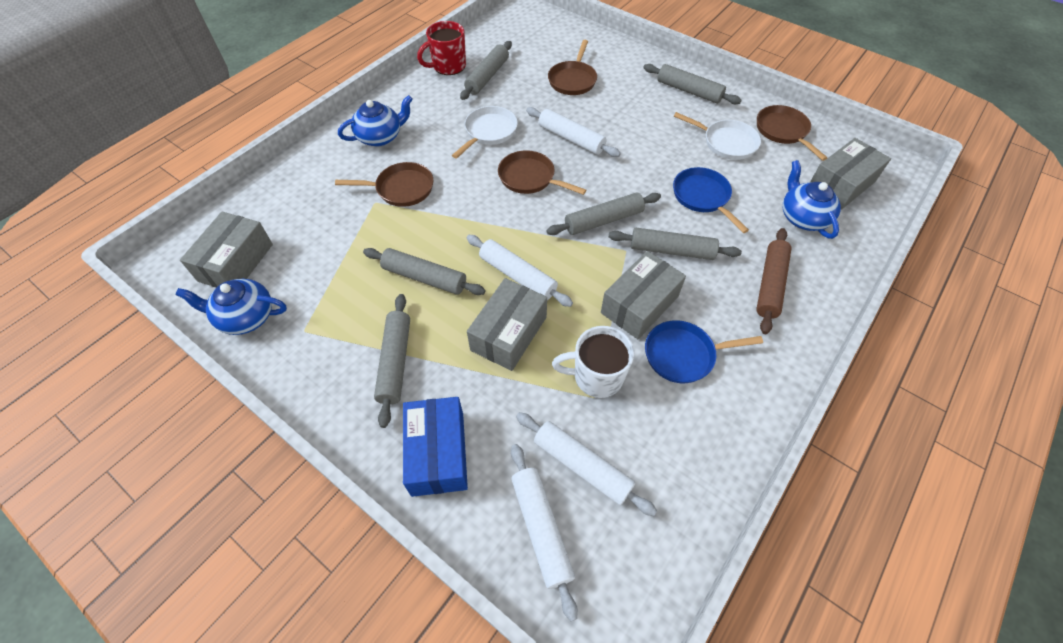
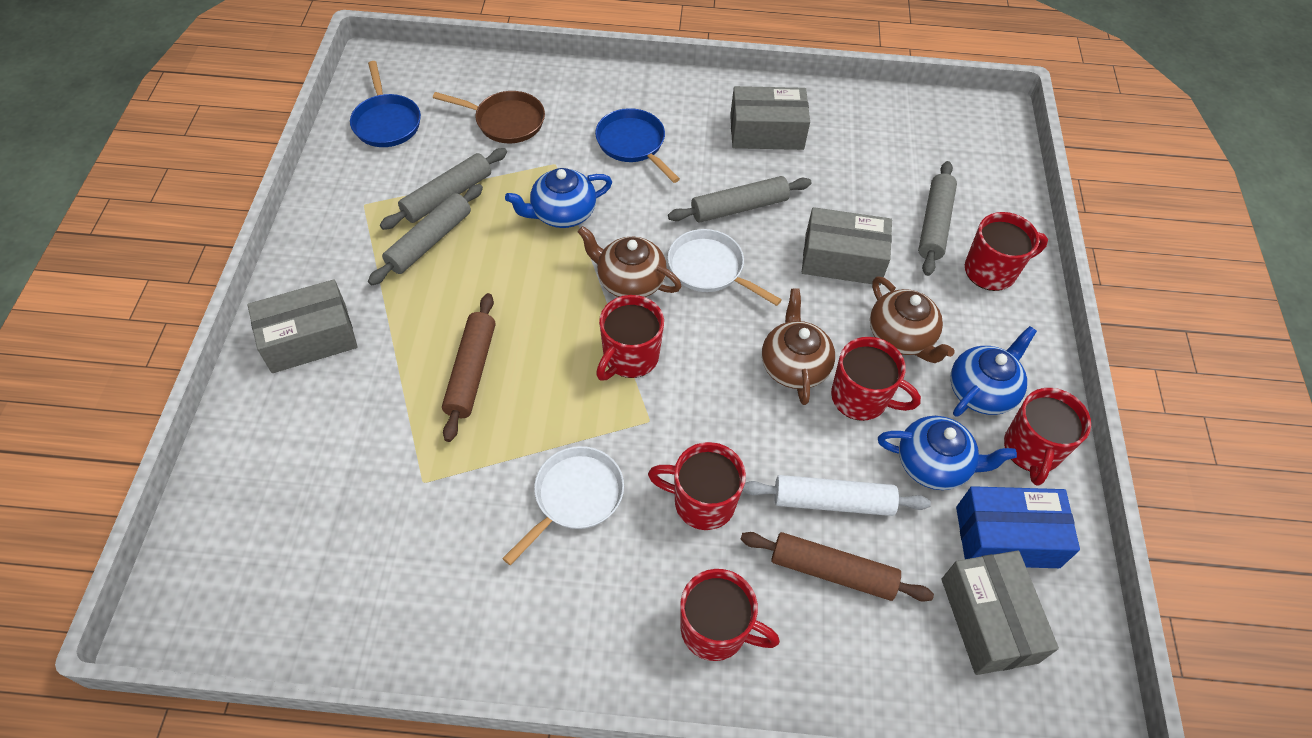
brown pan: [335,162,433,207] [498,150,586,195] [548,40,597,95] [757,105,828,161] = 4 -> [433,91,545,143] = 1
brown rolling pin: [756,228,791,334] = 1 -> [442,293,495,442] [740,532,934,602] = 2
brown teapot: none = 0 -> [578,226,682,297] [762,289,835,405] [870,276,955,363] = 3
grey rolling pin: [363,248,486,295] [374,294,410,428] [460,41,512,100] [546,192,661,235] [609,228,742,260] [643,64,742,104] = 6 -> [368,184,483,285] [380,148,507,230] [668,176,812,223] [918,161,957,276] = 4
red mug: [417,21,466,75] = 1 -> [596,295,664,381] [648,442,746,530] [680,569,780,661] [831,337,921,421] [965,212,1048,291] [1004,388,1091,486] = 6
white mug: [552,326,634,398] = 1 -> none = 0
white rolling pin: [467,235,573,307] [511,444,578,621] [516,412,657,516] [526,107,621,157] = 4 -> [742,475,931,516] = 1

